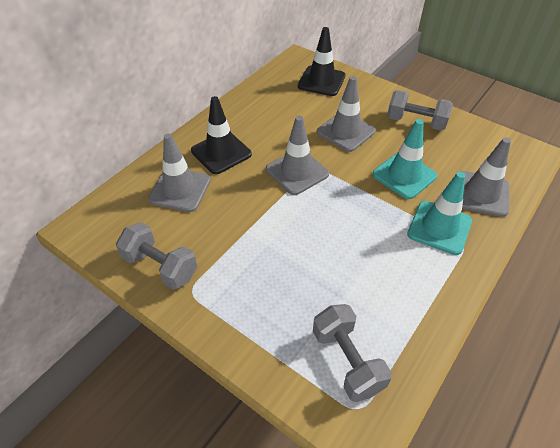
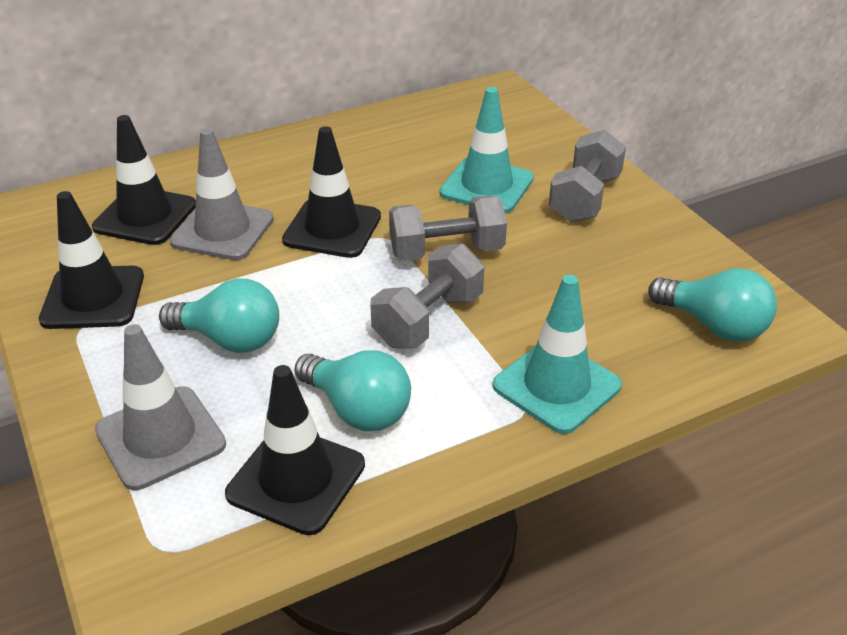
black traffic cone: [191,96,252,174] [298,27,345,96] = 2 -> [39,191,144,329] [92,115,196,245] [225,365,365,535] [282,126,381,258] = 4
grey traffic cone: [148,133,211,212] [266,116,329,195] [317,76,376,152] [460,137,511,217] = 4 -> [95,324,226,490] [170,128,274,260] = 2
turquoise light bulb: none = 0 -> [159,278,279,353] [294,350,411,431] [648,268,777,342] = 3

